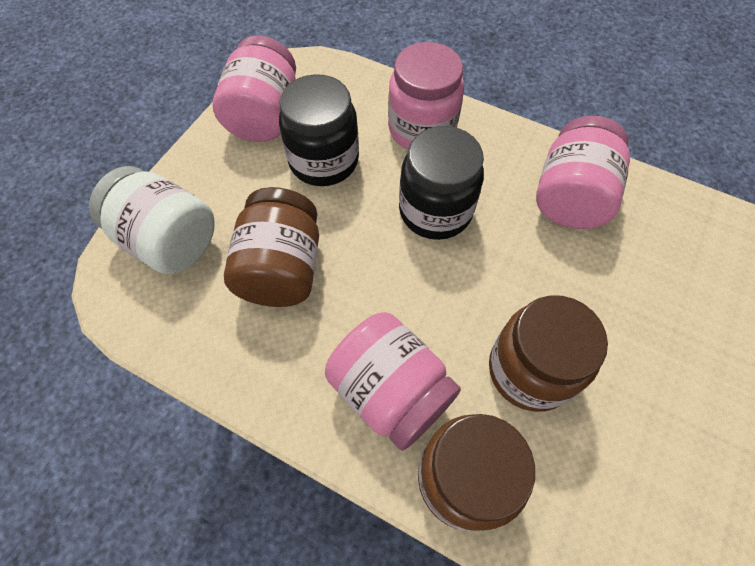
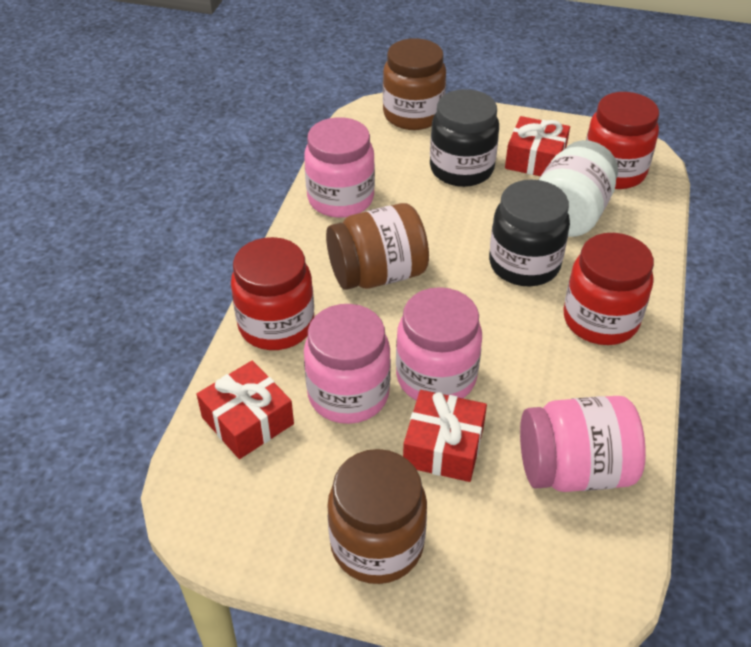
red gift: none = 0 -> [197,361,294,459] [403,390,487,482] [505,116,570,176] = 3
red jar: none = 0 -> [231,237,314,350] [563,233,654,345] [586,92,659,189] = 3

